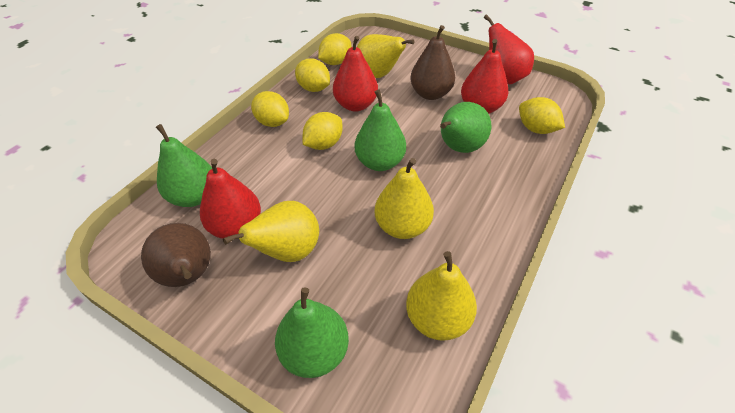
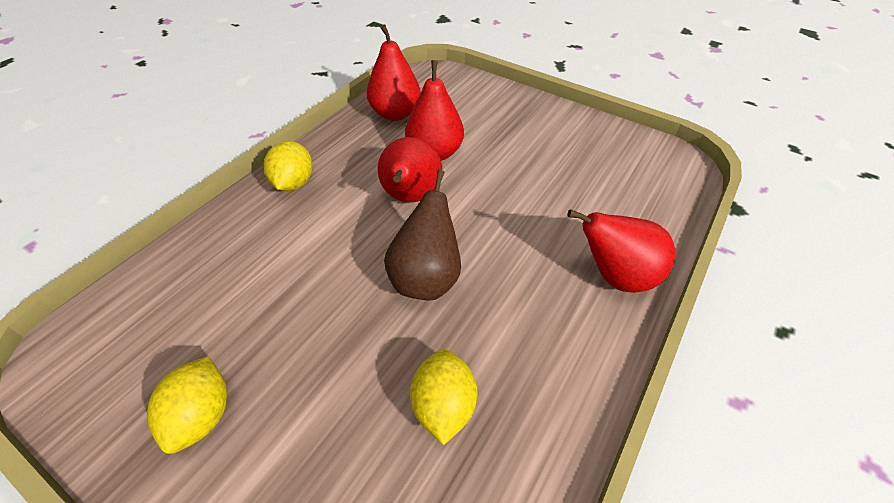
brown pear: [141,223,211,287] [410,25,455,100] = 2 -> [384,170,461,300] = 1
green pear: [156,124,212,207] [275,287,349,378] [355,90,406,171] [440,102,491,153] = 4 -> none = 0
yellow lemon: [251,91,289,127] [295,59,330,92] [303,112,343,150] [318,33,351,65] [519,97,565,134] = 5 -> [147,356,227,454] [264,141,313,191] [410,349,477,445] = 3
yellow pear: [223,201,319,262] [357,34,415,78] [375,158,434,239] [406,251,477,341] = 4 -> none = 0

